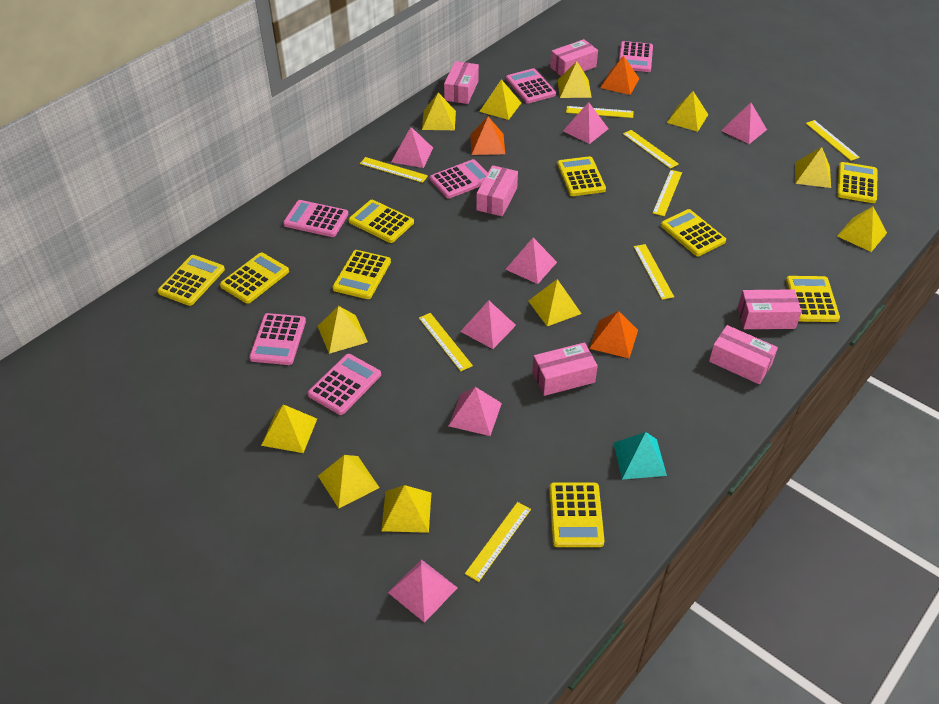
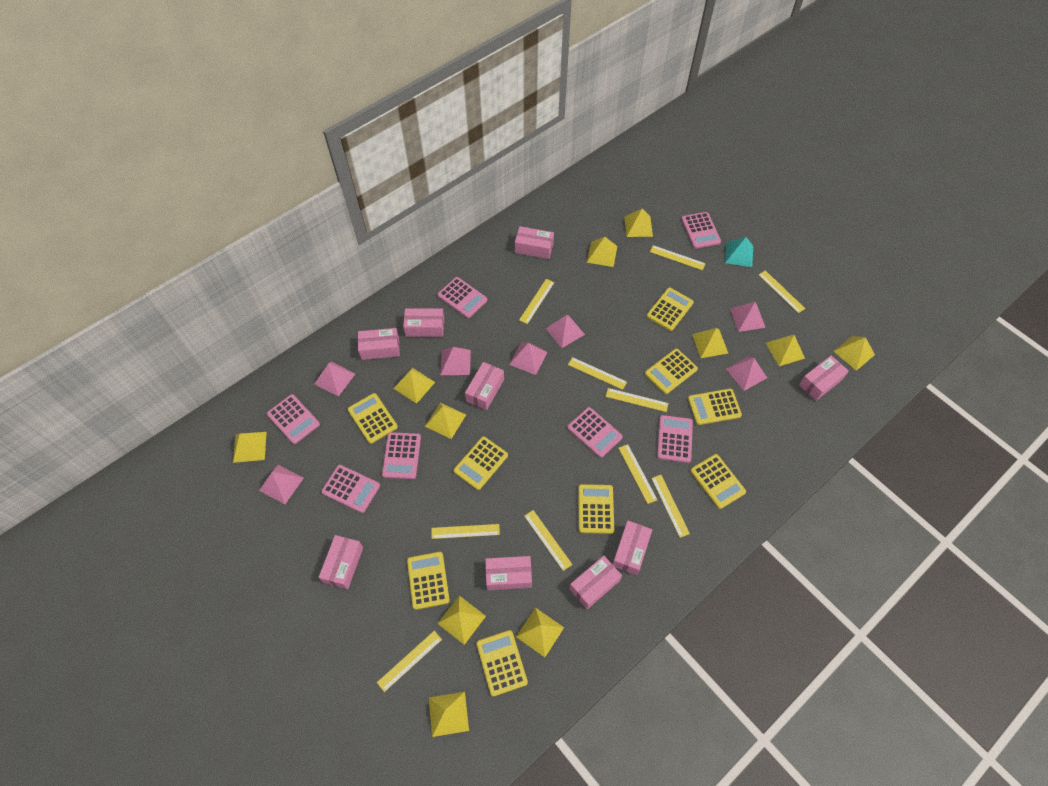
orange pyramid: [470,116,505,155] [589,311,638,358] [600,55,639,95] = 3 -> none = 0
pink box: [444,61,479,104] [476,165,518,216] [532,342,598,396] [550,39,598,76] [709,325,778,384] [738,289,802,329] = 6 -> [318,535,363,589] [358,328,400,360] [403,308,444,337] [465,362,504,410] [485,556,532,590] [515,226,554,259] [569,556,622,609] [613,521,652,575] [799,355,849,401] = 9
pink calculator: [249,313,306,365] [283,200,348,237] [308,354,381,415] [430,159,488,199] [506,68,556,103] [619,41,653,72] = 6 -> [267,394,320,444] [321,465,380,513] [382,432,421,479] [438,277,487,318] [567,407,623,458] [657,415,693,463] [681,212,721,249] = 7
yellow ruler: [360,157,428,183] [419,313,473,371] [465,502,531,582] [566,106,633,118] [623,130,679,169] [634,244,674,300] [653,170,682,216] [806,120,860,161] = 8 -> [377,631,442,692] [432,524,500,539] [519,279,555,324] [524,510,572,571] [568,357,627,390] [606,388,669,412] [619,444,657,504] [650,245,706,270] [651,475,690,538] [759,270,805,313] = 10

